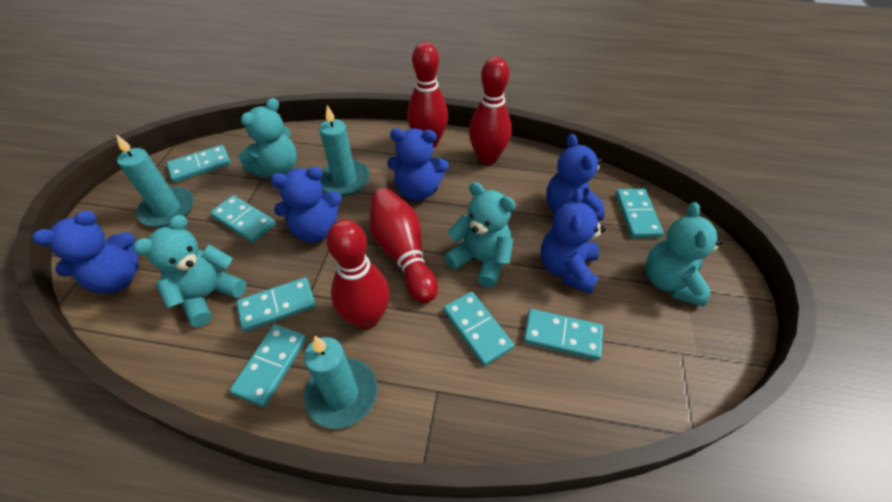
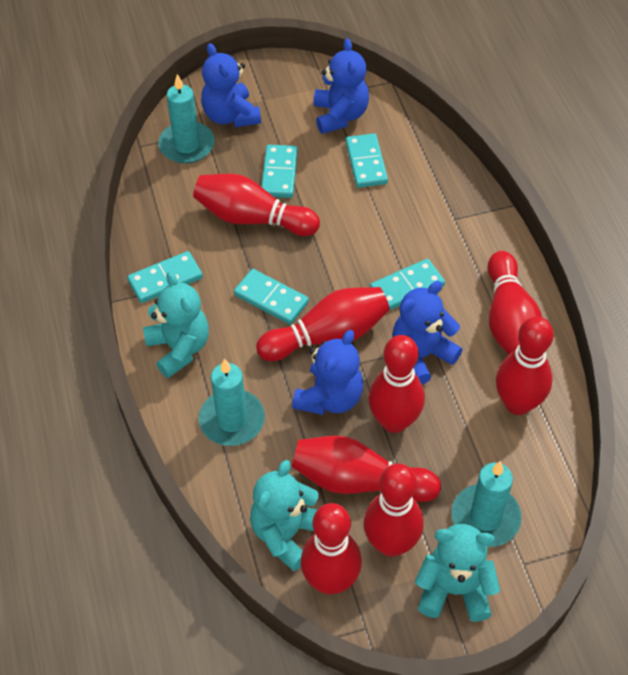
blue teddy bear: [32,211,139,294] [270,167,342,242] [387,128,449,201] [541,189,606,294] [546,134,605,221] = 5 -> [201,43,261,127] [292,330,363,415] [313,38,369,134] [392,281,462,385] = 4
red bowling pin: [326,220,390,329] [370,188,438,303] [407,42,448,148] [469,57,512,165] = 4 -> [193,174,320,236] [256,287,390,361] [292,436,441,502] [301,503,362,595] [363,464,424,557] [368,335,425,433] [487,251,542,355] [496,316,554,415] = 8
turquoise domino: [167,145,231,183] [210,195,276,243] [229,324,307,407] [236,277,316,332] [443,292,514,366] [523,309,603,360] [615,189,663,238] = 7 -> [127,251,203,303] [234,269,309,324] [261,145,298,198] [346,133,388,188] [370,259,445,311] = 5
turquoise teddy bear: [133,215,247,327] [239,98,297,178] [444,182,516,288] [646,202,723,307] = 4 -> [143,272,209,378] [250,460,318,571] [415,524,500,622] = 3

